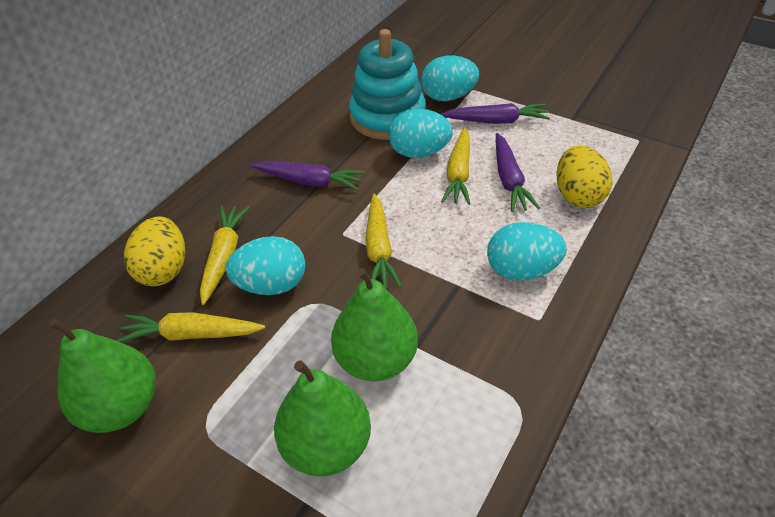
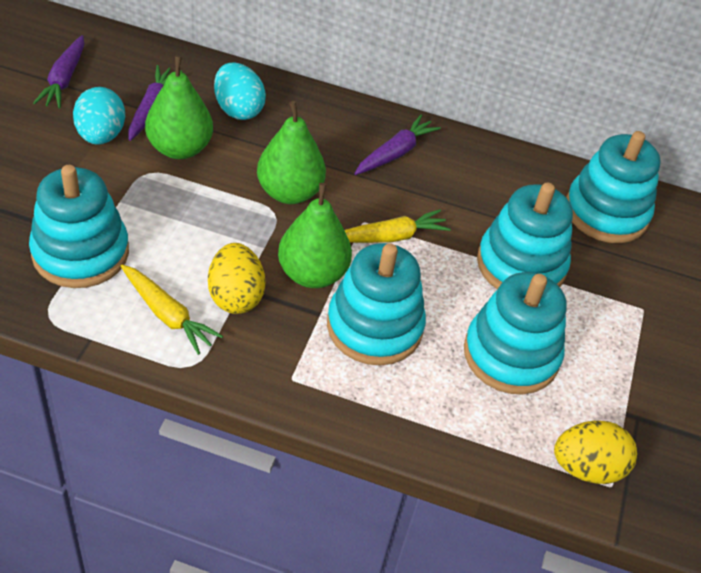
turquoise egg: [226,236,305,295] [388,109,453,158] [421,56,479,101] [487,222,567,281] = 4 -> [73,87,125,145] [214,62,266,120] = 2
turquoise stacking toy: [349,29,426,140] = 1 -> [29,165,129,288] [327,243,426,366] [464,272,566,395] [477,183,573,290] [566,131,661,243] = 5
yellow carrot: [116,312,265,342] [200,206,249,305] [365,194,402,288] [441,128,471,205] = 4 -> [121,265,223,355] [344,209,451,243] = 2

